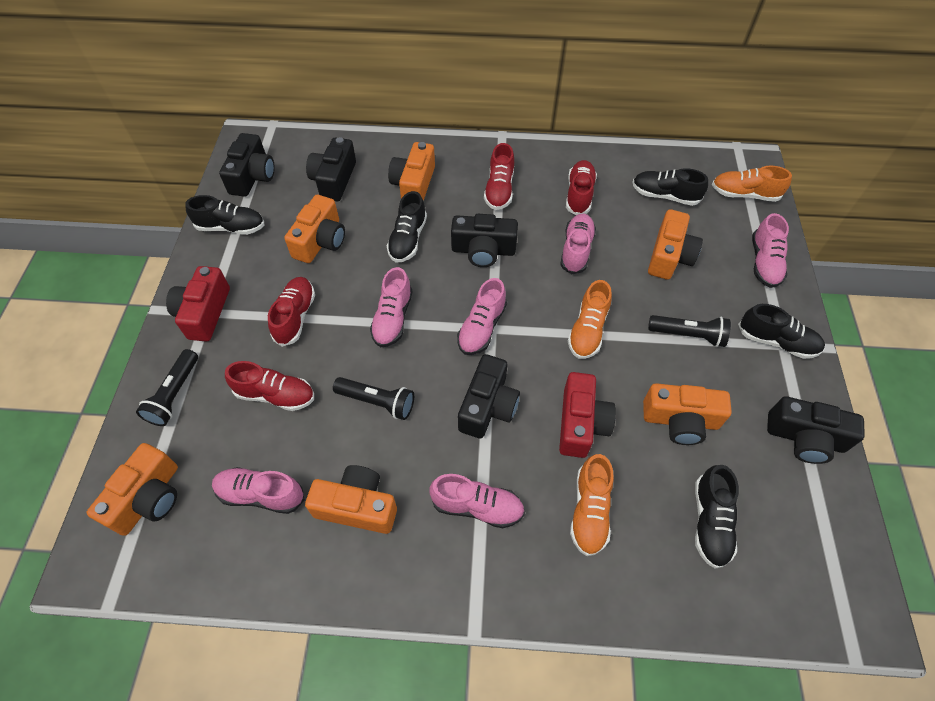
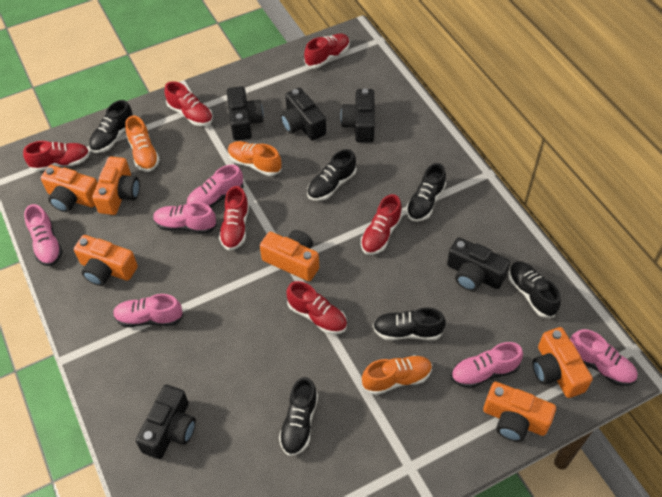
black flashlight: [136,349,198,426] [333,377,414,420] [648,315,731,347] = 3 -> none = 0
black shoe: [185,195,265,235] [387,191,427,263] [633,168,708,206] [695,465,739,569] [738,304,825,359] = 5 -> [89,100,133,153] [279,377,318,456] [307,149,357,201] [373,307,446,340] [406,163,446,222] [508,261,561,318] = 6
red camera: [166,266,230,341] [559,372,616,458] = 2 -> none = 0
red shoe: [225,361,314,411] [268,277,315,347] [484,143,514,210] [566,160,597,215] = 4 -> [23,141,90,172] [164,81,213,126] [219,186,249,251] [287,281,347,334] [304,33,350,68] [361,194,402,255] = 6

